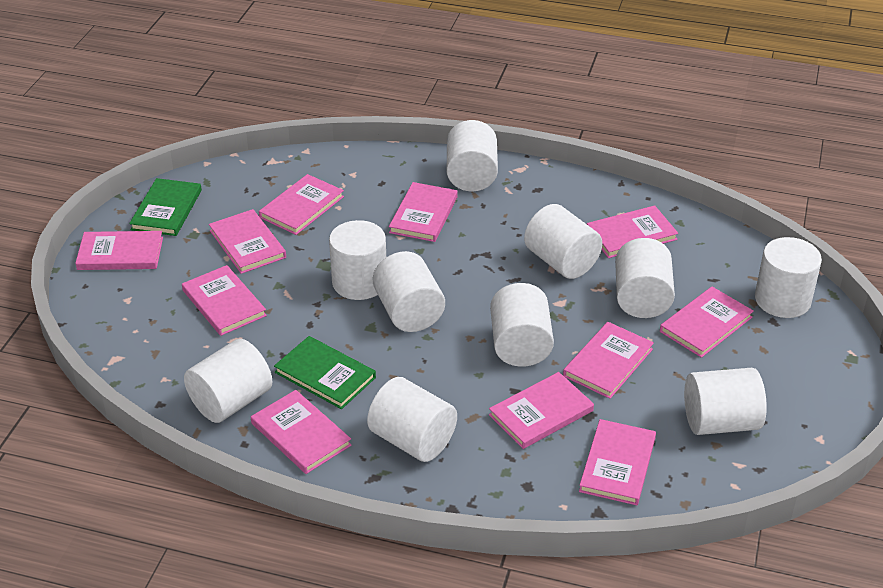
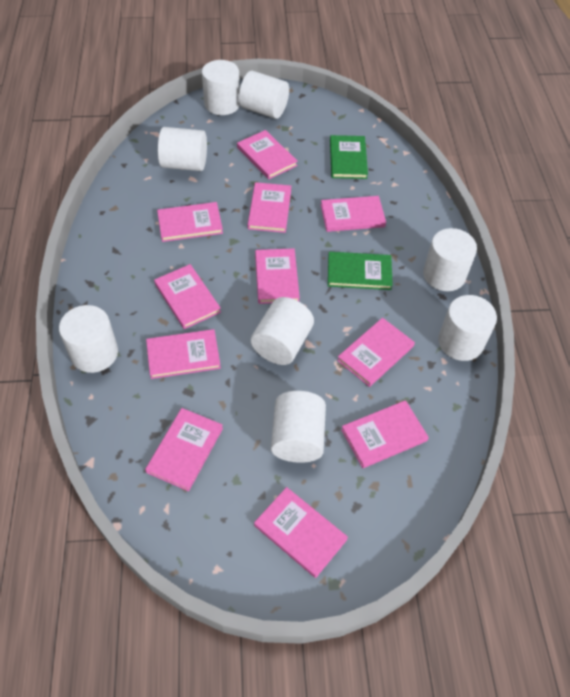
white cylinder: [184,339,272,423] [329,220,386,300] [367,377,457,462] [373,251,445,332] [447,120,498,191] [490,283,554,367] [524,204,602,279] [615,238,675,318] [684,368,767,435] [755,237,822,318] = 10 -> [59,305,118,373] [158,127,207,171] [202,60,240,115] [239,71,289,119] [251,297,314,365] [271,391,326,463] [423,228,477,291] [438,295,497,361] = 8

